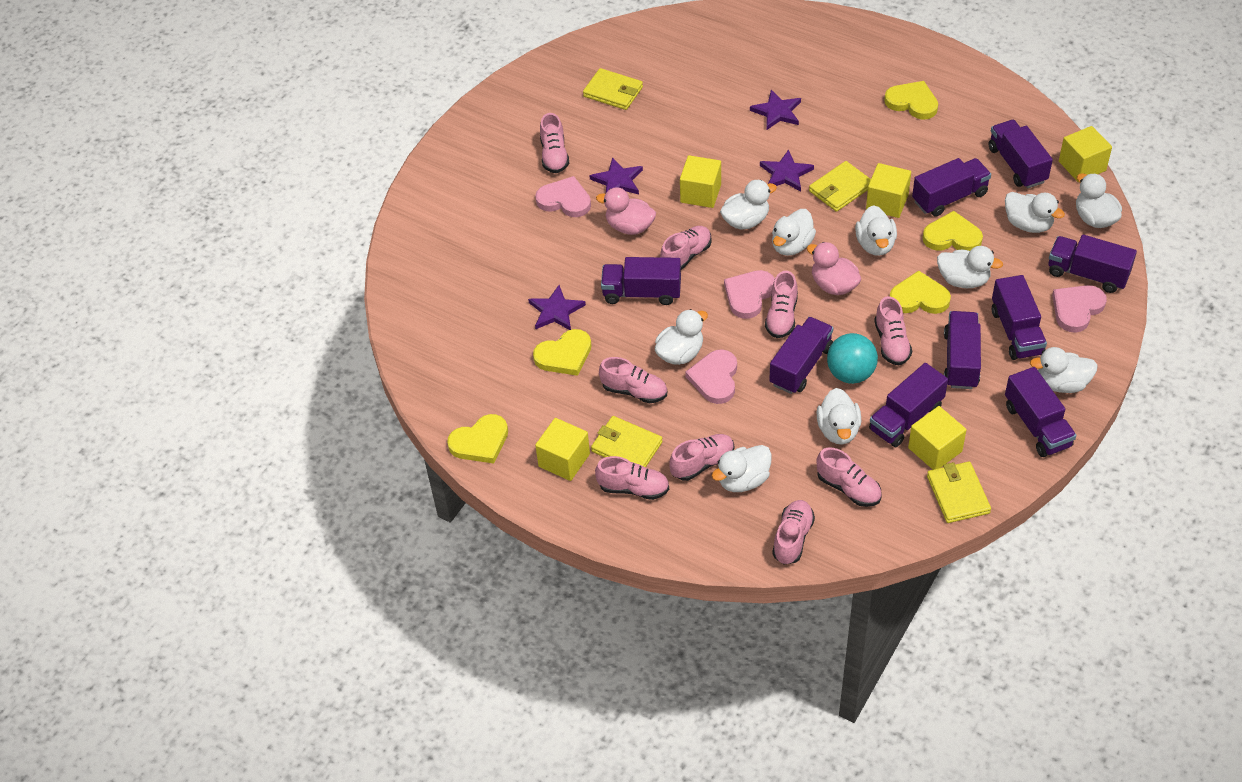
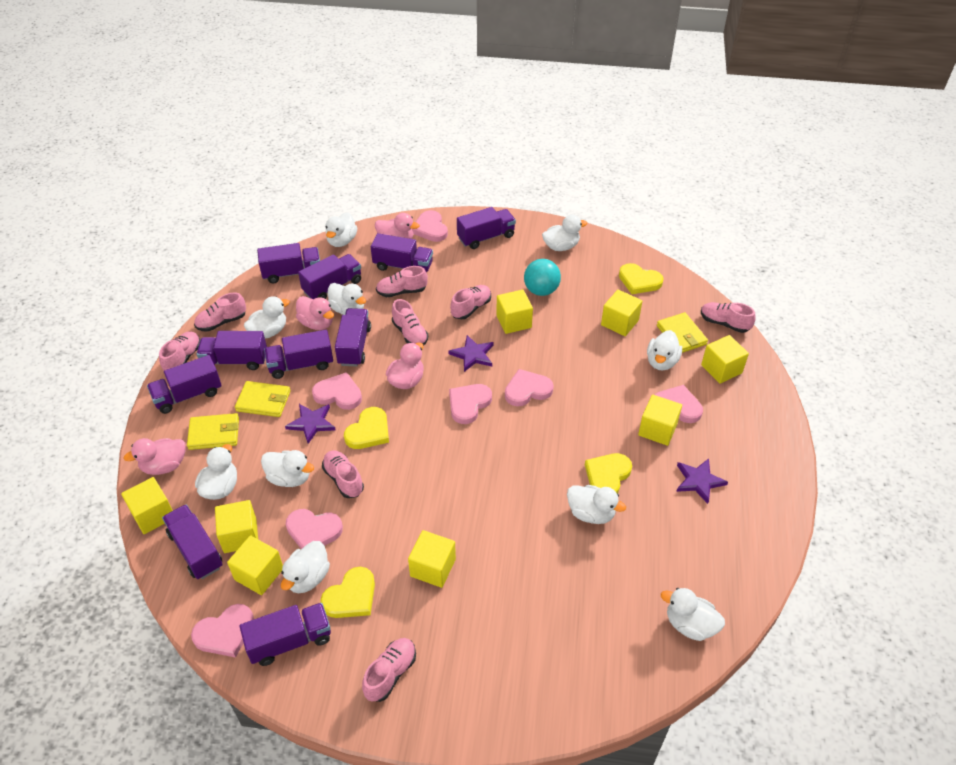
pink duck: [596,187,656,235] [807,242,861,295] = 2 -> [123,438,185,475] [296,296,334,330] [375,213,419,239] [386,342,424,389] = 4
pink heart: [535,176,591,217] [685,349,737,404] [724,270,775,319] [1052,285,1107,333] = 4 -> [191,604,254,658] [286,509,343,549] [312,372,362,410] [412,210,448,242] [449,384,492,424] [505,369,554,406] [654,385,703,423] = 7
pink shoe: [540,113,569,173] [595,456,669,500] [599,357,667,403] [660,226,712,270] [669,434,734,481] [765,271,798,338] [772,500,815,565] [817,447,882,507] [874,296,912,365] = 9 -> [159,331,200,371] [194,293,246,332] [322,450,364,498] [362,638,416,702] [376,266,428,297] [392,299,428,346] [450,285,491,319] [701,302,756,333] = 8
purple star: [528,285,586,330] [590,157,643,194] [750,90,801,130] [760,149,814,192] = 4 -> [285,404,336,444] [449,335,494,372] [676,458,728,504] = 3
purple truck: [601,257,681,305] [769,317,833,394] [869,363,948,447] [912,158,991,217] [944,311,981,389] [989,120,1053,188] [992,275,1047,360] [1005,367,1076,457] [1048,235,1137,293] = 9 -> [147,355,222,414] [162,504,223,579] [197,331,267,370] [240,603,331,666] [257,243,320,283] [264,330,333,379] [298,254,361,299] [335,308,371,367] [371,233,433,272] [457,207,516,249] = 10
yellow cube: [535,418,590,481] [680,155,721,208] [866,163,911,218] [908,406,966,470] [1059,126,1112,182] = 5 -> [121,477,173,534] [215,500,258,553] [227,535,283,595] [408,530,456,588] [496,290,533,334] [601,290,642,336] [638,394,682,446] [701,335,749,384] = 8
yellow heart: [447,414,508,463] [533,329,591,376] [884,81,938,120] [890,271,951,314] [923,211,983,251] = 5 -> [321,567,375,618] [344,407,389,449] [585,453,632,493] [619,263,664,294] = 4
yellow wallet: [583,68,643,110] [591,416,663,468] [809,161,871,212] [927,462,991,523] = 4 -> [187,413,239,450] [235,381,291,417] [657,312,708,353] = 3

